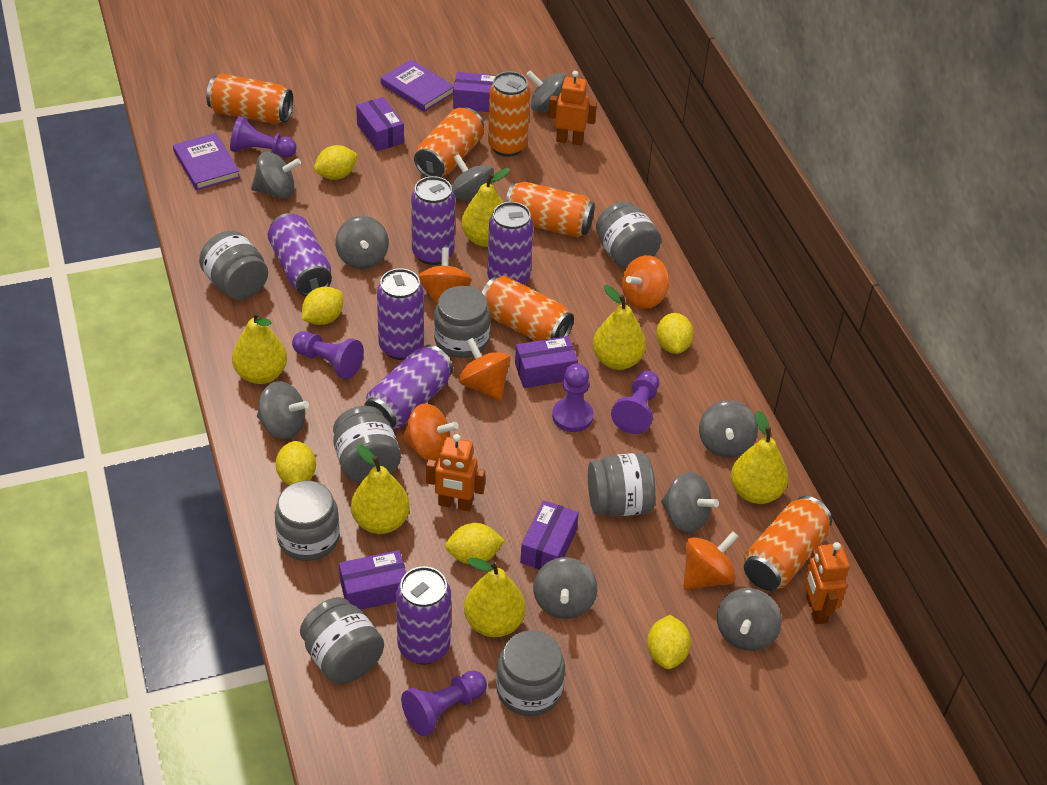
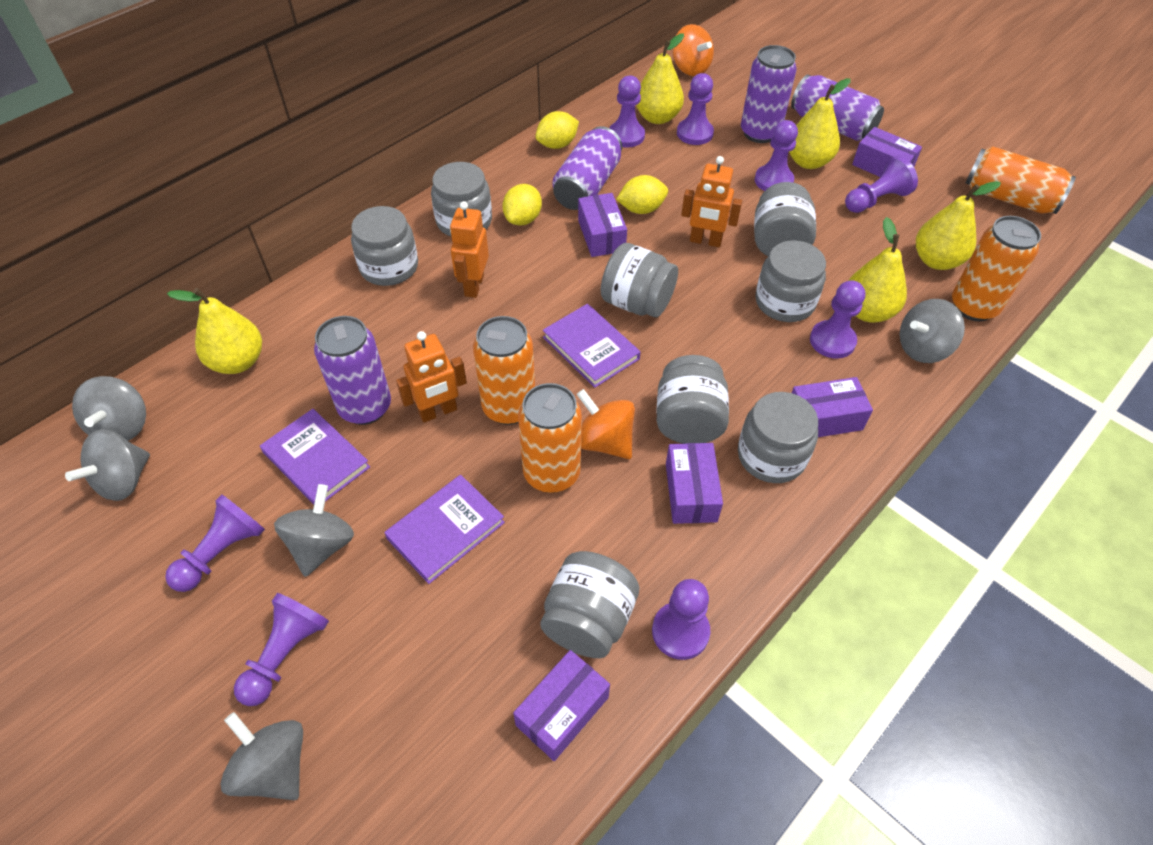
grey spinning top: [251,152,301,198] [257,381,309,439] [336,216,389,269] [451,154,494,202] [526,71,566,111] [533,557,597,619] [661,472,719,533] [699,400,758,457] [717,588,782,651] = 9 -> [65,429,150,501] [72,376,146,441] [220,712,303,800] [274,484,354,577] [900,299,965,363] = 5
orange can: [206,73,293,124] [414,108,484,177] [482,276,574,341] [488,71,530,157] [505,182,595,237] [744,496,832,591] = 6 -> [473,316,535,425] [518,383,582,493] [952,216,1041,321] [965,146,1076,214] = 4
orange spinning top: [401,403,459,461] [418,247,472,305] [459,338,510,401] [622,255,669,309] [684,531,739,590] = 5 -> [577,389,635,459] [672,24,714,76] = 2
purple book: [173,133,240,190] [381,59,454,112] = 2 -> [260,409,370,505] [384,475,505,584] [543,304,641,388] = 3
purple can: [268,213,332,296] [364,345,453,429] [377,268,424,360] [396,566,451,664] [411,176,455,265] [487,202,534,285] = 6 -> [314,316,391,425] [553,126,622,210] [741,45,797,143] [791,74,884,141] = 4
purple pawn: [230,116,297,158] [292,331,364,379] [401,670,487,736] [552,364,594,432] [611,371,659,434] = 5 -> [165,494,265,592] [234,593,329,706] [609,76,645,147] [652,579,710,660] [677,73,714,145] [755,120,798,191] [810,280,865,359] [845,156,918,213] = 8
yellow lemon: [275,441,316,485] [302,287,343,325] [314,145,358,180] [445,523,505,564] [647,615,691,669] [656,313,694,354] = 6 -> [503,184,542,226] [535,111,579,149] [616,175,668,214] = 3
yellow pear: [232,311,287,384] [351,445,410,534] [461,168,510,247] [464,557,526,637] [593,285,646,370] [731,411,788,504] = 6 -> [167,288,262,374] [636,33,684,124] [789,78,851,169] [848,217,907,323] [916,181,1001,270] = 5

